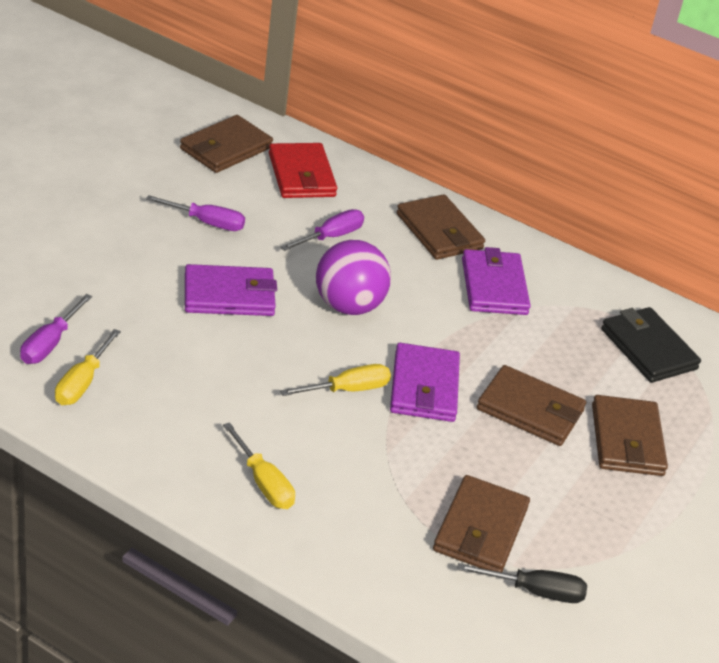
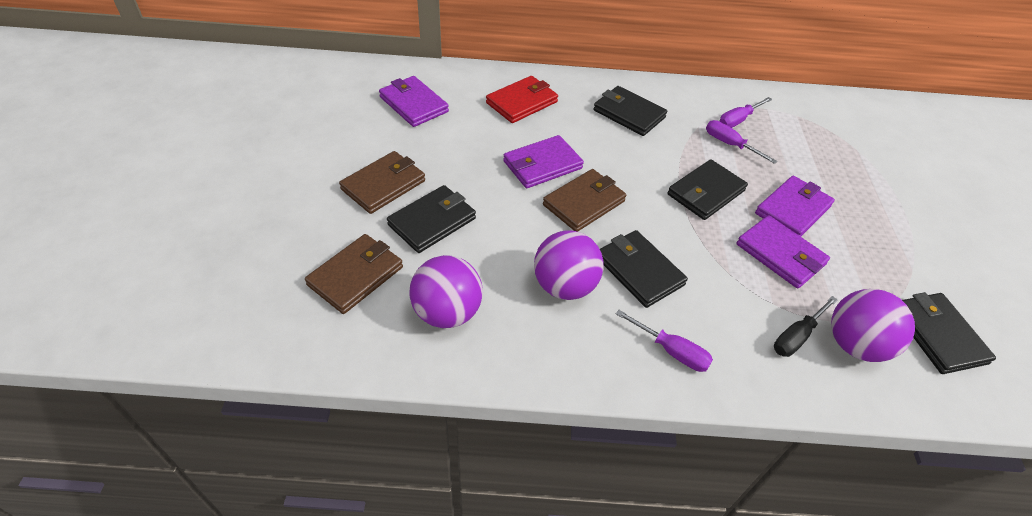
black wallet: [601,307,701,383] = 1 -> [387,185,476,253] [594,86,667,136] [600,230,688,308] [667,159,748,220] [902,292,996,374] = 5
brown wallet: [180,115,273,173] [396,194,485,260] [433,475,530,572] [477,365,586,446] [592,395,668,476] = 5 -> [305,234,403,314] [339,151,425,214] [543,169,626,232] = 3
purple ball: [316,240,391,315] = 1 -> [409,255,483,328] [534,230,604,300] [831,289,915,362] = 3
purple wallet: [185,264,277,316] [390,343,460,422] [462,247,531,315] = 3 -> [379,76,449,127] [503,135,584,188] [736,215,830,289] [755,176,835,236] = 4
yellow screwdriver: [55,329,121,405] [223,422,295,509] [280,364,391,396] = 3 -> none = 0

